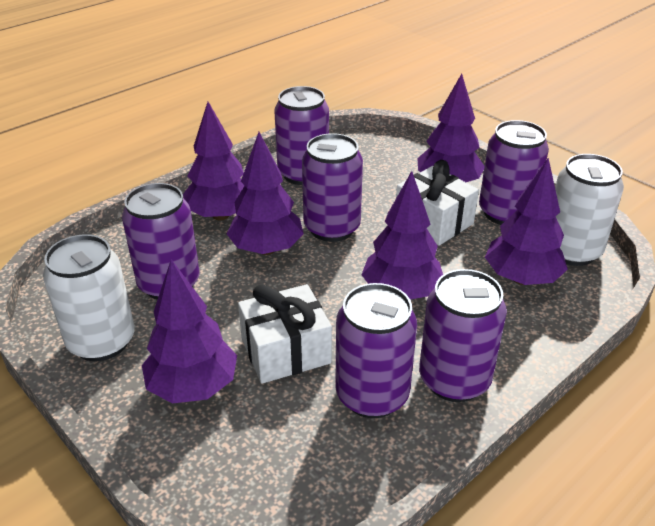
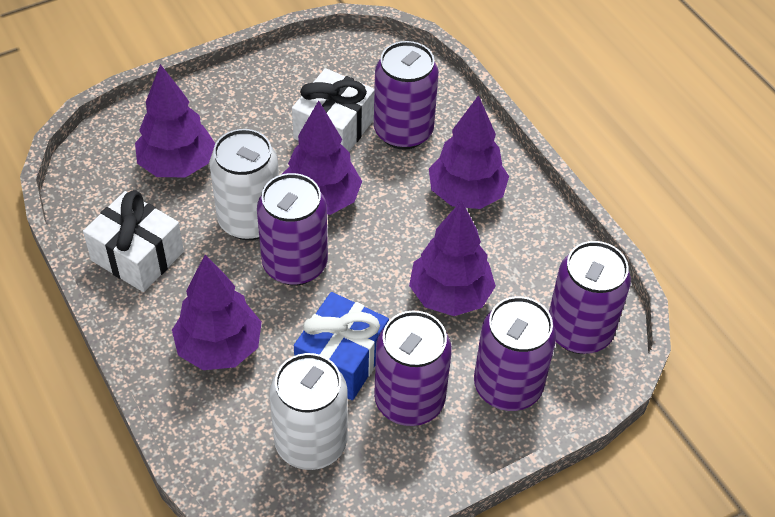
blue gift: none = 0 -> [294,292,389,400] = 1
purple can: [122,183,200,300] [274,86,329,185] [302,133,363,242] [335,283,417,418] [419,269,507,402] [479,120,549,225] = 6 -> [257,173,328,286] [374,41,439,150] [374,311,452,426] [474,296,556,411] [549,241,631,354] = 5
purple tree: [142,259,237,403] [183,102,245,220] [227,132,304,255] [361,171,443,299] [417,74,485,182] [485,158,568,285] = 6 -> [135,64,215,177] [172,255,262,370] [281,101,362,215] [409,200,496,316] [429,95,509,209] = 5

